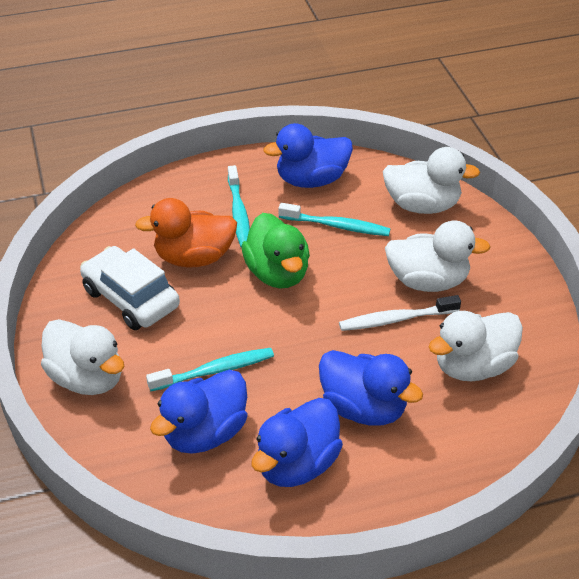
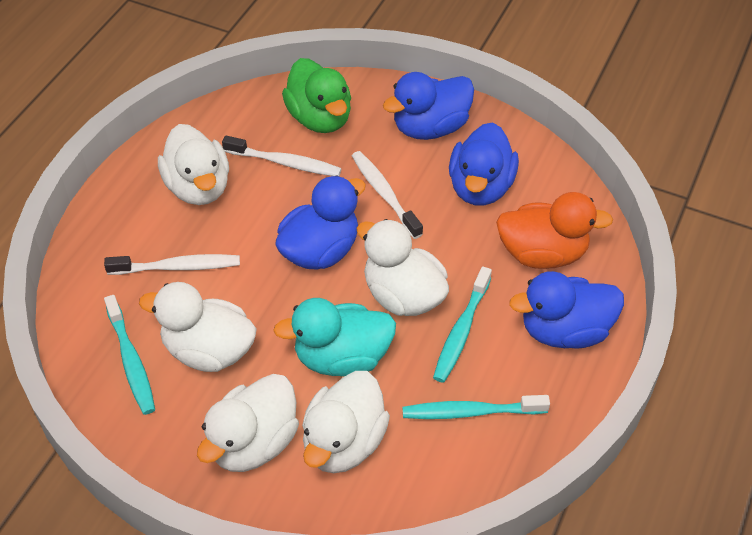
turquoise duck: none = 0 -> [273,298,396,377] = 1
white car: [80,246,180,330] = 1 -> none = 0
white duck: [41,319,124,395] [383,147,480,214] [385,220,490,292] [428,311,523,381] = 4 -> [139,282,257,372] [158,124,229,205] [197,374,299,472] [302,371,390,473] [356,219,449,316] = 5
white toothbrush: [339,295,461,331] = 1 -> [104,254,240,275] [222,136,342,176] [352,151,423,239] = 3

